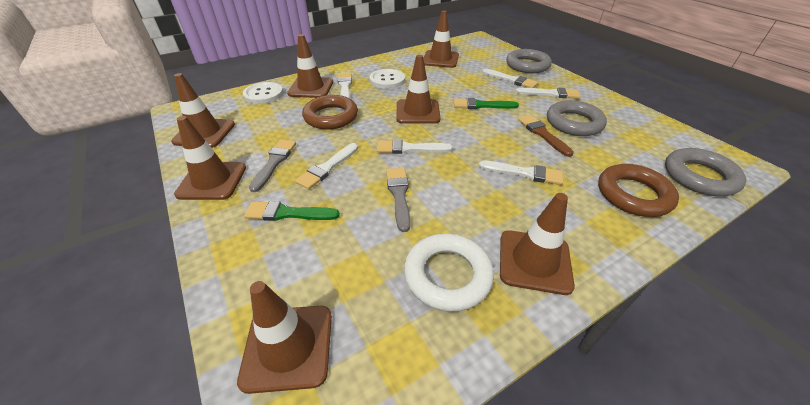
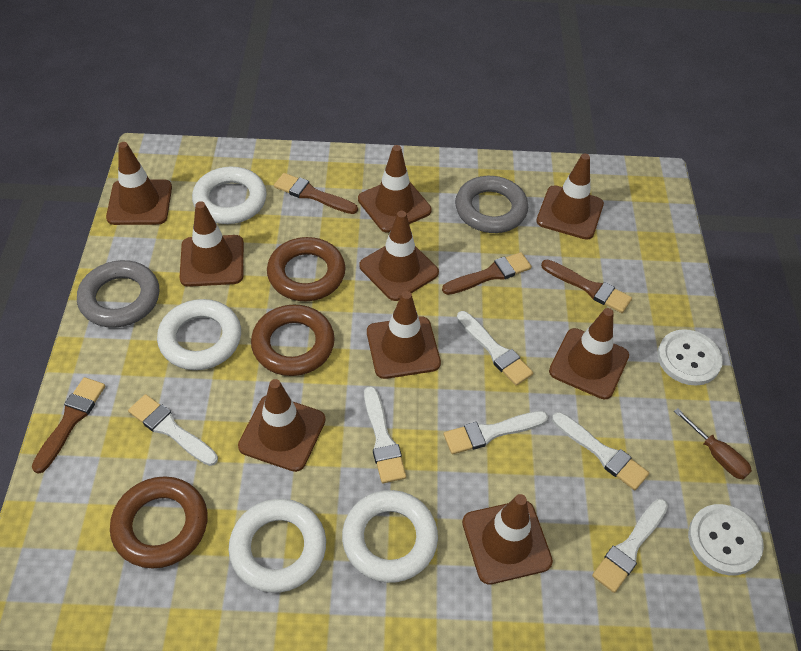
brown brush: [518,115,574,157] = 1 -> [32,377,105,474] [274,173,358,214] [442,252,532,295] [541,260,632,313] = 4
brown ring: [302,95,358,130] [598,164,679,217] = 2 -> [110,476,208,568] [251,305,335,376] [267,237,345,301] = 3
brown screwdriver: none = 0 -> [674,408,752,479] = 1
brown traffic cone: [171,73,235,148] [174,116,246,200] [237,281,332,394] [287,34,333,98] [396,55,440,124] [423,10,459,68] [500,193,575,295] = 7 -> [106,142,172,225] [179,201,244,287] [238,379,326,472] [358,145,432,233] [359,211,439,301] [367,291,441,379] [462,494,553,585] [536,154,604,240] [549,308,629,399] = 9
green brush: [244,201,340,221] [454,98,519,109] = 2 -> none = 0
grey brush: [249,140,296,192] [386,168,410,232] = 2 -> none = 0
grey ring: [506,49,552,73] [547,100,607,136] [665,148,747,196] = 3 -> [77,260,159,328] [455,176,528,233] = 2
white ring: [404,233,494,312] = 1 -> [157,299,241,370] [192,166,267,224] [228,499,326,593] [342,490,438,583] = 4

